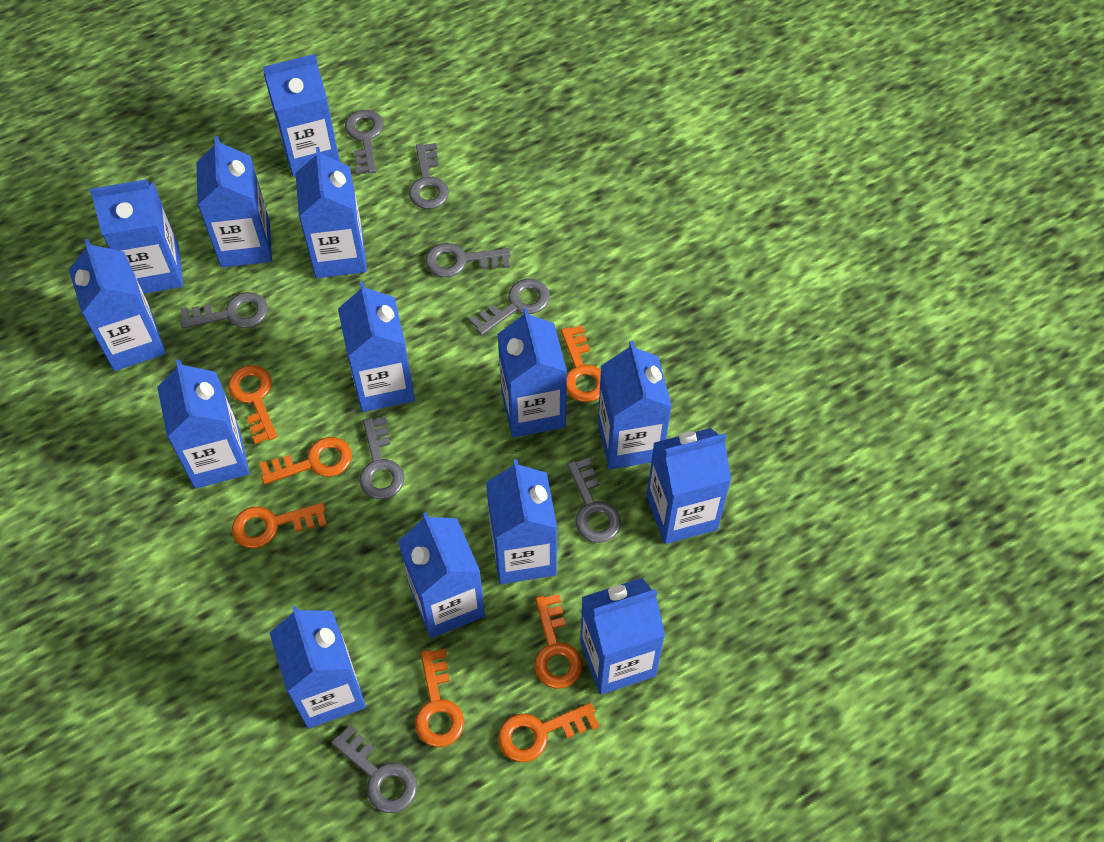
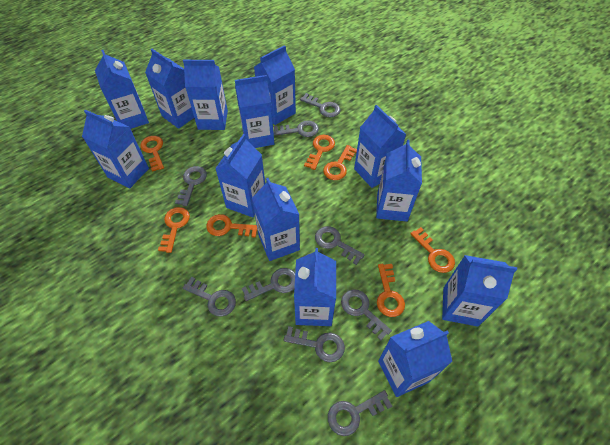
blue carton: [69,238,166,371] [89,179,183,294] [157,359,250,489] [196,136,272,268] [263,54,340,177] [270,606,366,729] [295,147,367,278] [338,281,415,412] [398,512,485,638] [486,459,557,584] [497,308,567,438] [580,578,665,695] [598,341,672,470] [647,428,731,544] = 14 -> [82,109,149,188] [95,50,149,129] [145,49,194,129] [183,60,228,130] [215,134,265,218] [235,75,274,148] [252,178,300,261] [254,45,296,125] [294,248,336,326] [354,105,406,188] [376,140,422,222] [378,321,452,397] [442,255,517,327] = 13
grey key: [180,292,268,329] [331,725,417,813] [345,110,384,174] [359,417,405,499] [409,143,449,209] [426,243,510,277] [469,279,550,336] [567,458,621,543] = 8 -> [175,166,207,206] [183,277,236,317] [242,268,295,301] [274,120,319,137] [284,326,345,362] [300,93,341,118] [315,226,365,265] [328,390,392,436] [341,289,392,341] = 9

